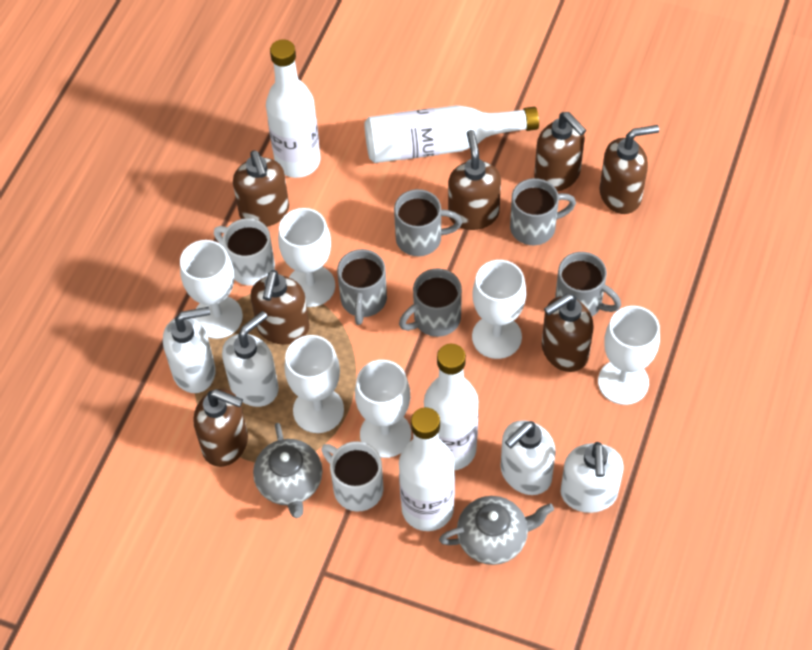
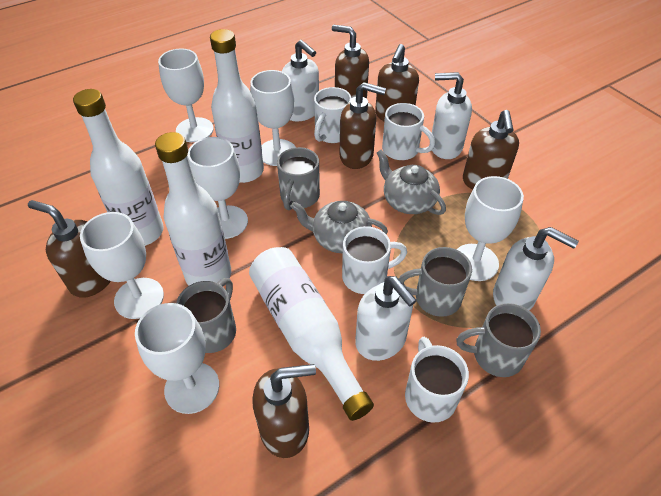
brown soap dispenser: [194,389,248,467] [233,150,289,227] [250,270,309,345] [448,130,501,230] [534,112,586,191] [542,294,594,372] [599,125,659,214] = 7 -> [28,200,111,298] [252,364,316,458] [332,25,369,99] [340,82,386,169] [375,44,419,121] [463,110,519,189] = 6
grey mug: [337,249,387,325] [394,189,462,256] [399,269,462,337] [510,178,576,245] [555,252,621,317] = 5 -> [176,278,236,353] [277,147,320,210] [399,247,472,317] [456,303,541,377] = 4
white mug: [214,218,275,286] [321,441,384,512] = 2 -> [314,87,352,143] [342,226,407,294] [382,103,435,160] [405,337,469,423] = 4

